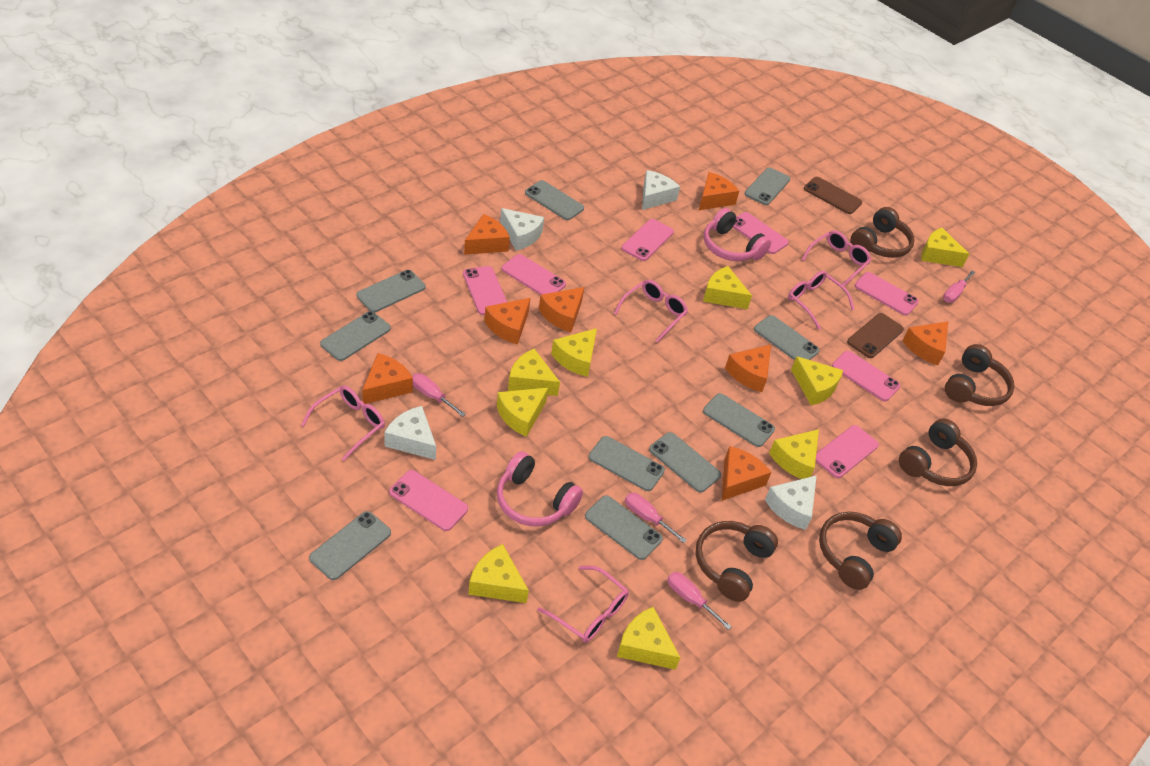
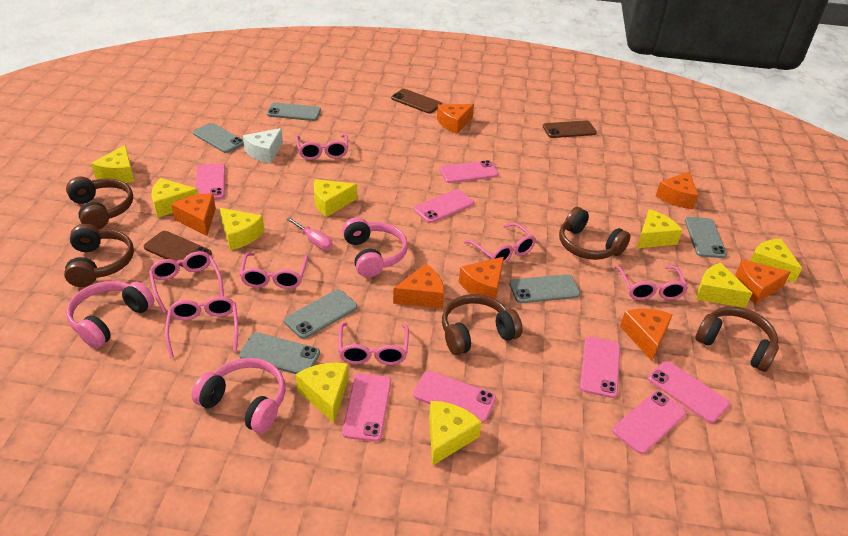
brown phone: [804,177,862,214] [847,313,904,358] = 2 -> [144,231,212,267] [391,89,442,114] [543,120,597,138] = 3
grey phone: [309,511,391,580] [320,311,391,361] [357,270,425,312] [525,180,584,220] [585,495,663,560] [589,436,665,491] [649,432,721,493] [703,393,775,447] [744,168,790,205] [754,315,820,360] = 10 -> [193,123,244,153] [239,332,320,374] [267,102,321,121] [284,289,358,339] [510,274,581,303] [685,217,727,258] = 6
orange cheese: [362,353,413,404] [464,214,510,255] [484,298,530,345] [539,287,584,332] [699,172,739,210] [722,446,771,501] [725,345,771,392] [902,322,948,365] = 8 -> [171,193,216,236] [393,264,444,309] [437,104,474,134] [459,257,504,299] [620,309,673,361] [656,171,698,209] [735,259,791,304] = 7
pink glasses: [301,385,385,461] [537,566,629,643] [614,280,688,343] [788,271,854,330] [802,230,871,286] = 5 -> [149,251,224,313] [165,297,238,358] [240,253,308,289] [296,133,348,160] [338,322,409,365] [464,223,536,263] [615,266,688,300] = 7
pink headphones: [497,451,583,526] [704,208,771,261] = 2 -> [66,281,154,348] [192,358,286,433] [342,217,408,277] = 3
pink screwdriver: [412,373,466,417] [625,493,687,543] [668,572,732,630] [943,271,975,303] = 4 -> [287,217,333,250] = 1
white cheese: [384,406,436,460] [500,208,544,251] [642,170,680,210] [765,475,817,530] = 4 -> [243,128,283,164] = 1

